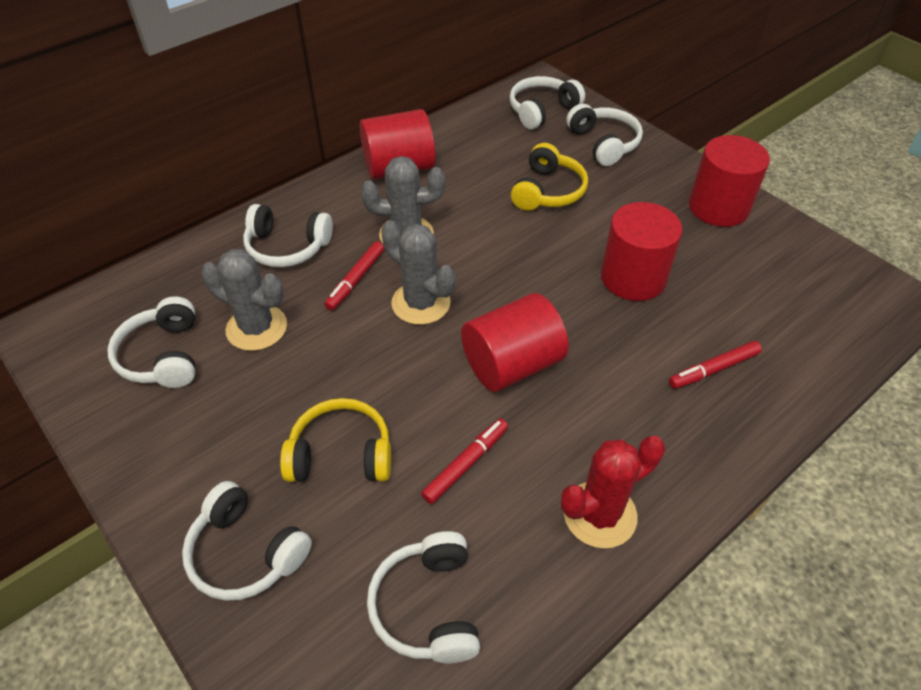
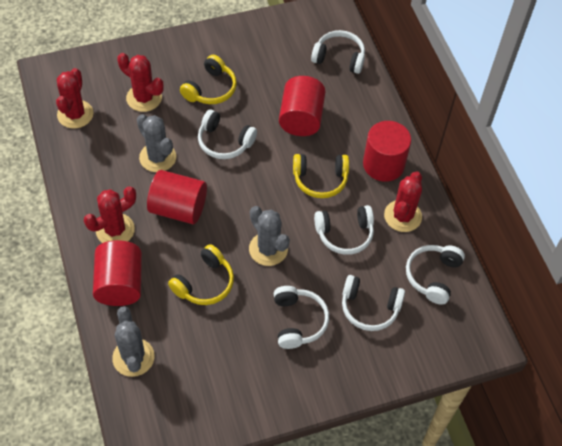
red cactus: [561,436,665,548] = 1 -> [56,68,94,129] [84,186,136,243] [117,53,163,112] [384,171,422,232] = 4
red marker: [325,241,384,310] [421,418,508,504] [669,341,762,389] = 3 -> none = 0
yellow headphones: [280,398,391,482] [511,143,588,211] = 2 -> [168,244,234,305] [180,55,237,104] [293,154,349,198] = 3

